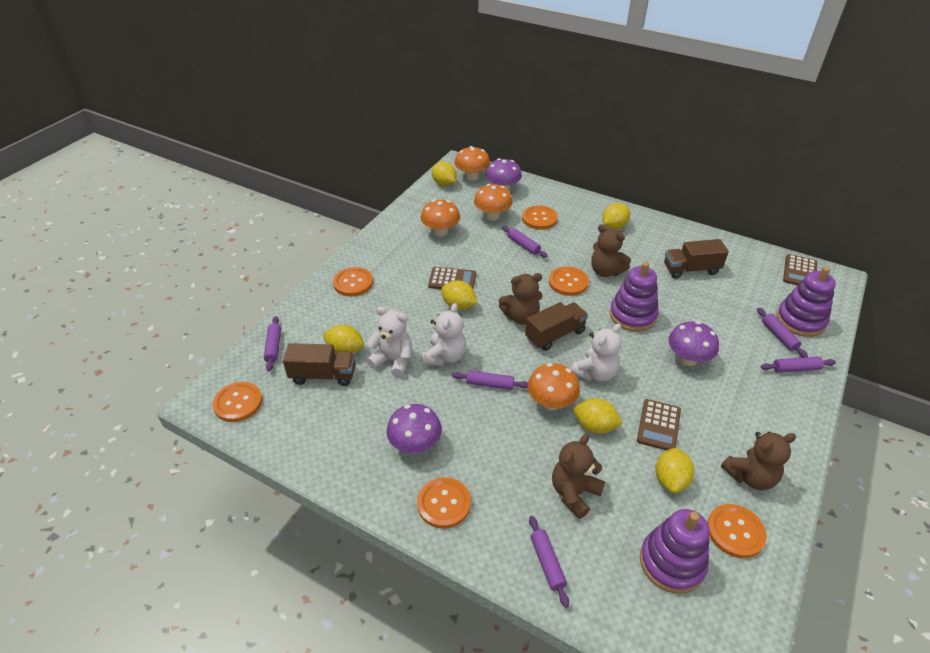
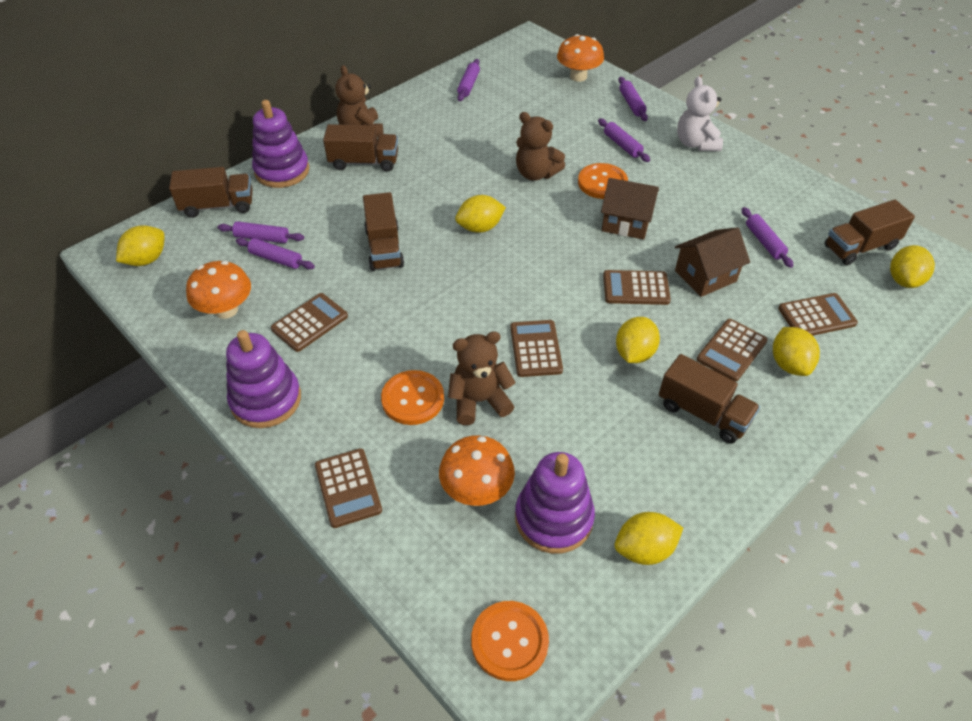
brown calculator: [428,267,476,289] [637,399,681,451] [783,254,817,285] = 3 -> [271,293,348,352] [315,448,382,528] [510,320,563,377] [603,270,671,305] [697,319,768,382] [778,293,858,336] = 6
brown house: none = 0 -> [601,178,659,239] [675,227,750,297] = 2
brown teddy bear: [499,273,542,325] [552,434,605,519] [591,224,631,277] [721,432,796,491] = 4 -> [336,65,384,137] [448,331,516,425] [516,112,565,181] = 3
brown truck: [283,343,355,386] [525,302,588,351] [664,239,729,279] = 3 -> [169,167,253,218] [323,124,398,172] [363,192,404,271] [659,354,760,444] [824,200,915,265] = 5
orange button: [212,382,262,422] [333,267,373,296] [417,477,471,529] [522,205,558,230] [549,266,589,296] [707,504,767,558] = 6 -> [381,370,444,425] [471,601,549,681] [578,163,628,199] = 3
orange mushroom: [420,200,460,237] [454,146,490,181] [474,184,512,221] [528,363,580,410] = 4 -> [186,261,251,319] [439,435,515,506] [557,34,604,82] = 3
purple mushroom: [387,404,442,453] [485,158,522,191] [668,321,719,366] = 3 -> none = 0
white teddy bear: [367,306,411,377] [423,303,466,366] [571,323,622,382] = 3 -> [677,76,723,151] = 1

